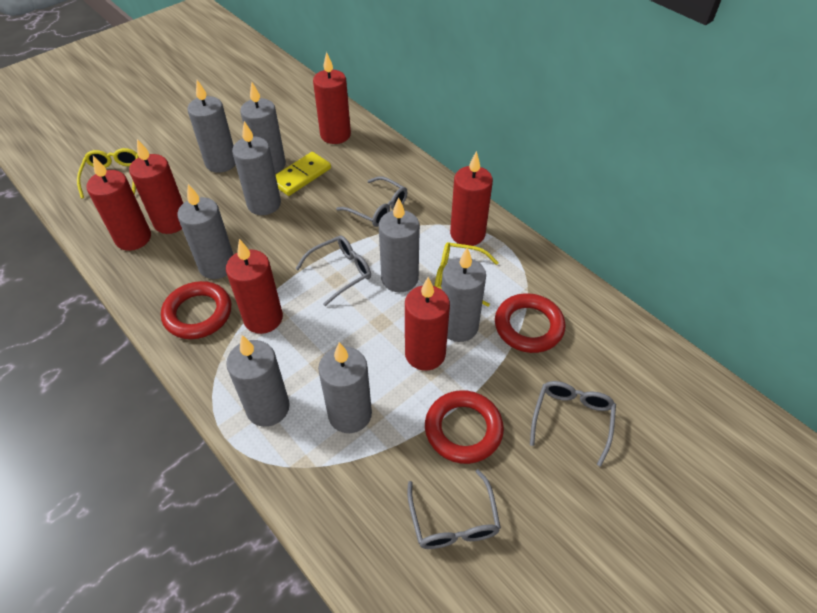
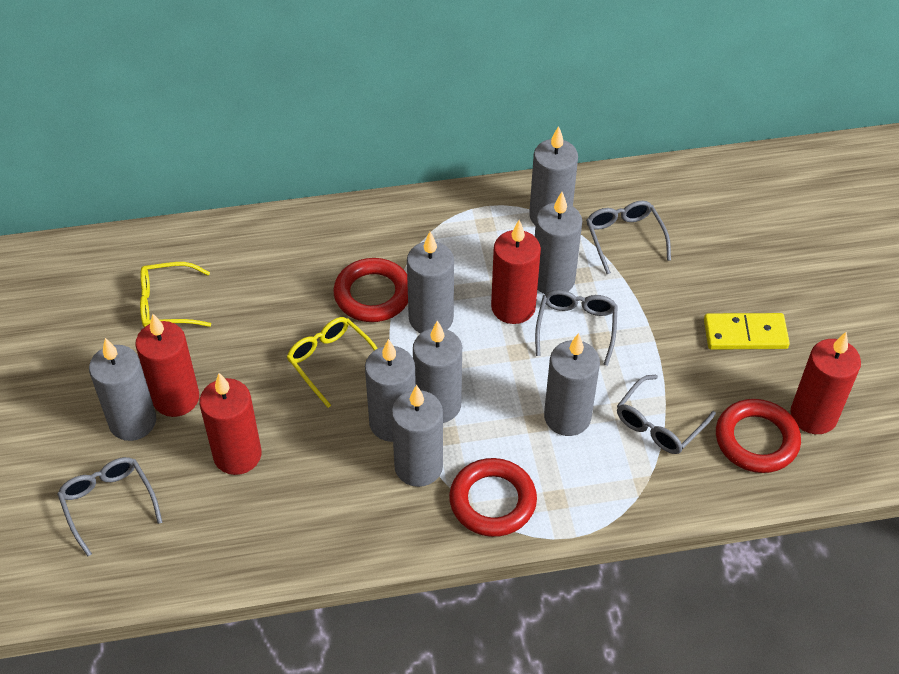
red candle: [86,156,151,251] [129,139,183,234] [226,239,283,334] [313,52,351,144] [405,277,450,371] [450,151,493,246] = 6 -> [135,314,199,417] [199,373,261,475] [491,220,541,324] [790,331,861,434] = 4

